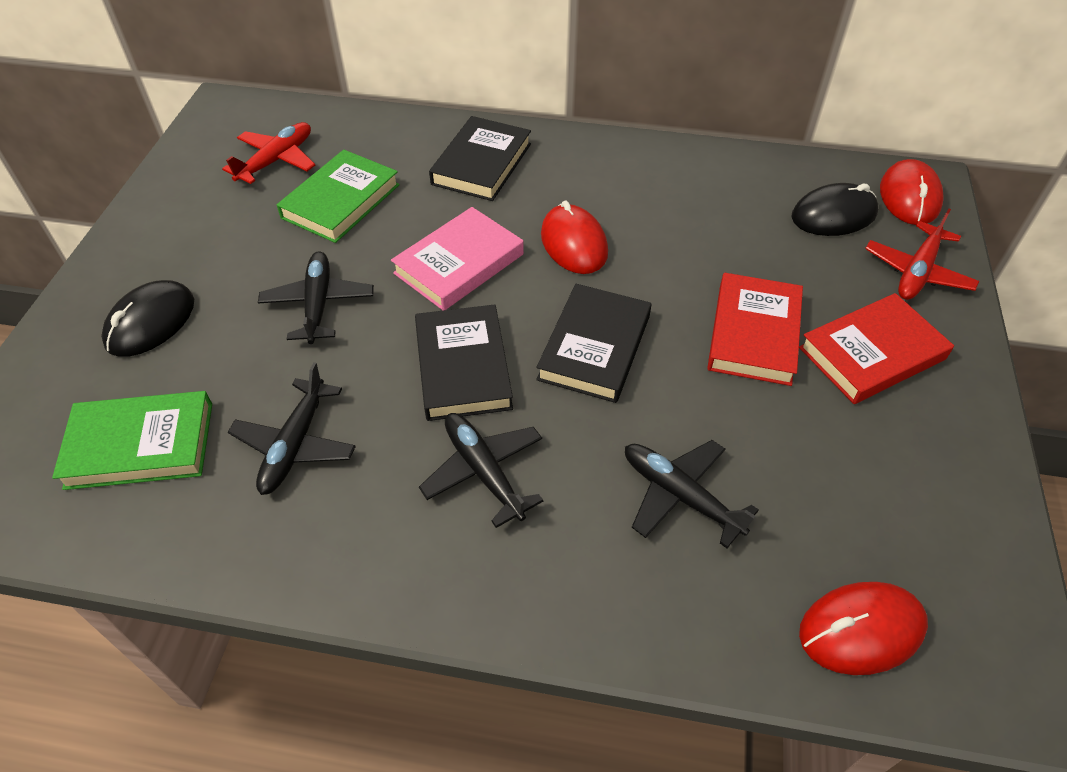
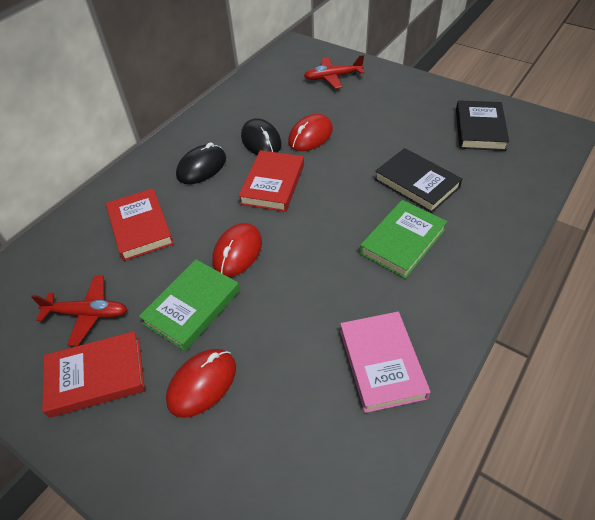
black book: [415,304,513,421] [429,116,531,201] [536,284,651,403] = 3 -> [374,148,462,213] [456,100,509,151] = 2
black plane: [228,362,356,495] [258,251,374,344] [419,413,543,528] [625,440,759,548] = 4 -> none = 0
red book: [707,273,803,386] [799,293,954,404] = 2 -> [42,331,145,418] [106,188,174,261] [238,150,304,212] = 3

